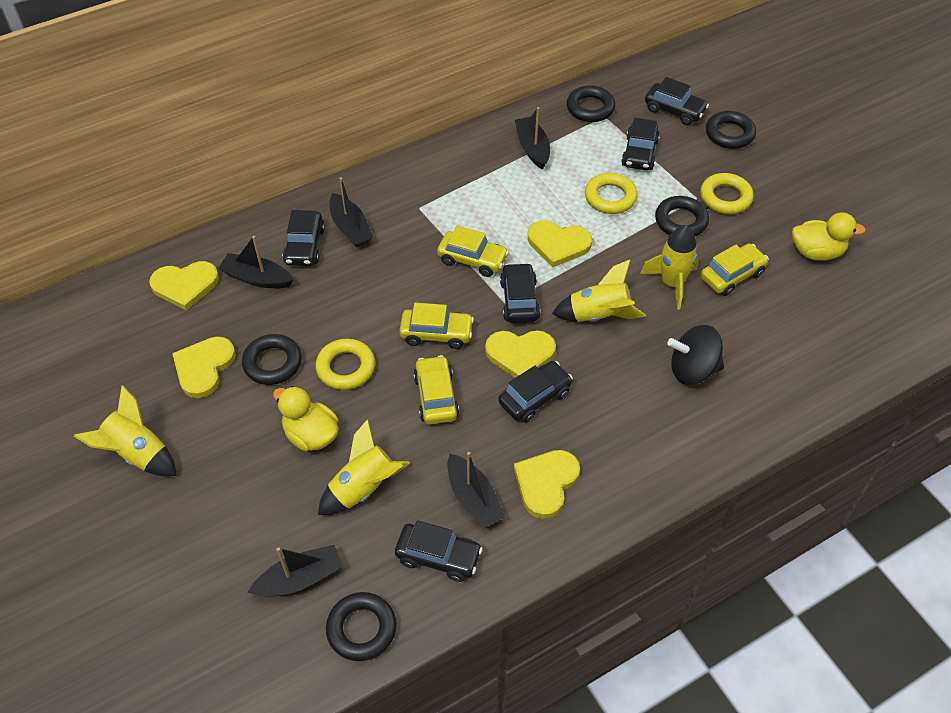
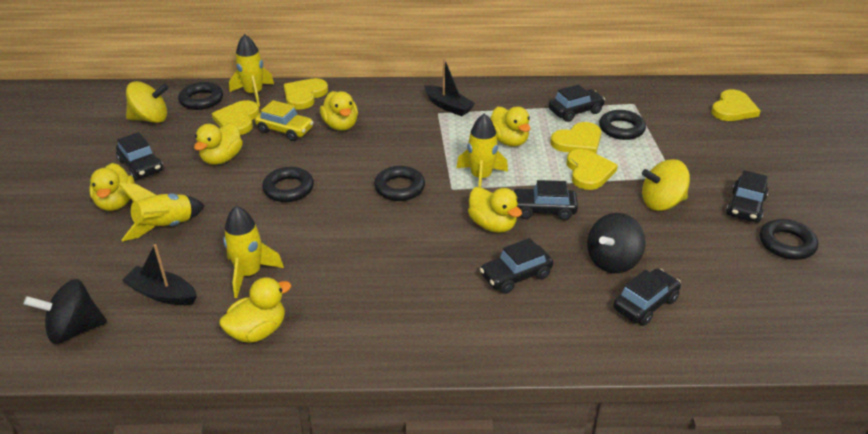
black boat: [218,236,294,288] [248,545,343,597] [330,177,373,248] [447,452,505,528] [515,107,550,170] = 5 -> [122,244,197,305] [424,58,475,116] = 2
black spinning top: [667,325,724,385] = 1 -> [24,279,107,344] [587,213,646,273] = 2
yellow car: [399,303,474,349] [413,355,459,424] [437,225,509,277] [700,243,769,296] = 4 -> [255,100,314,141] = 1
yellow duck: [273,386,339,451] [792,212,866,261] = 2 -> [89,163,135,211] [194,122,243,165] [219,277,291,343] [320,91,358,131] [468,187,522,233] [491,106,530,147] = 6
yellow ring: [315,339,375,390] [585,173,638,214] [700,173,754,214] = 3 -> none = 0
yellow spinning top: none = 0 -> [126,81,169,123] [642,159,690,211] = 2

